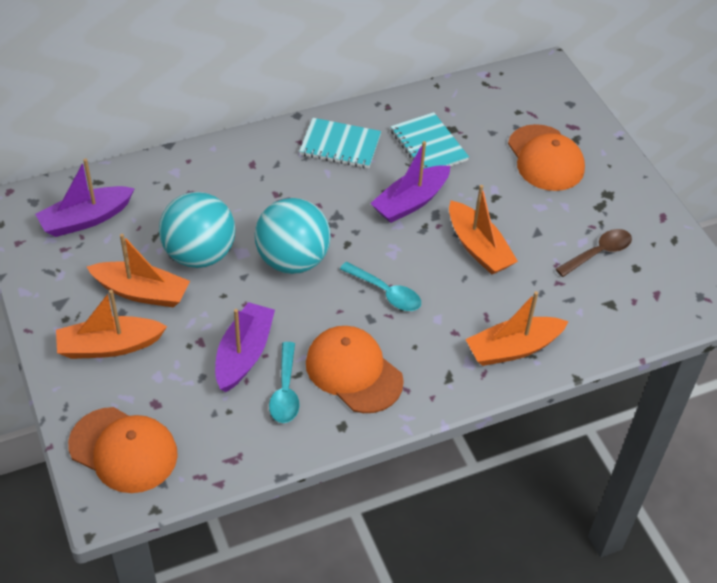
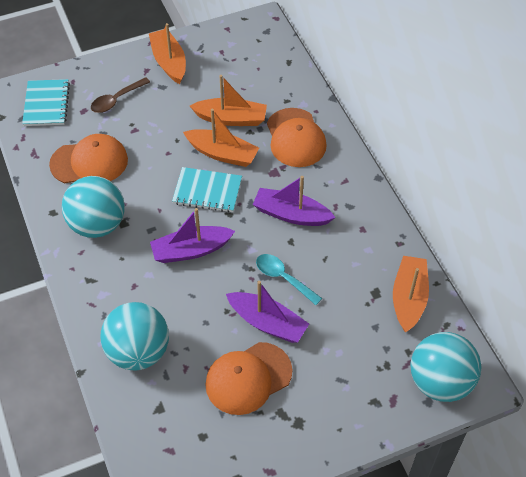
turquoise ball: [159,192,236,268] [255,198,331,274] = 2 -> [62,176,125,238] [100,302,169,370] [410,332,481,402] = 3
turquoise spoon: [269,342,299,423] [340,262,421,311] = 2 -> [256,254,322,305] = 1

